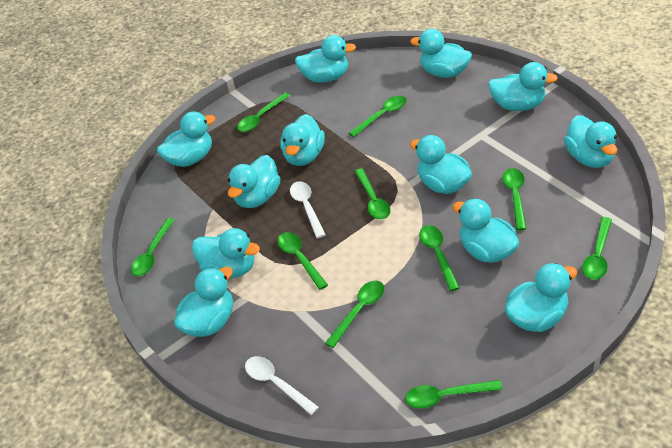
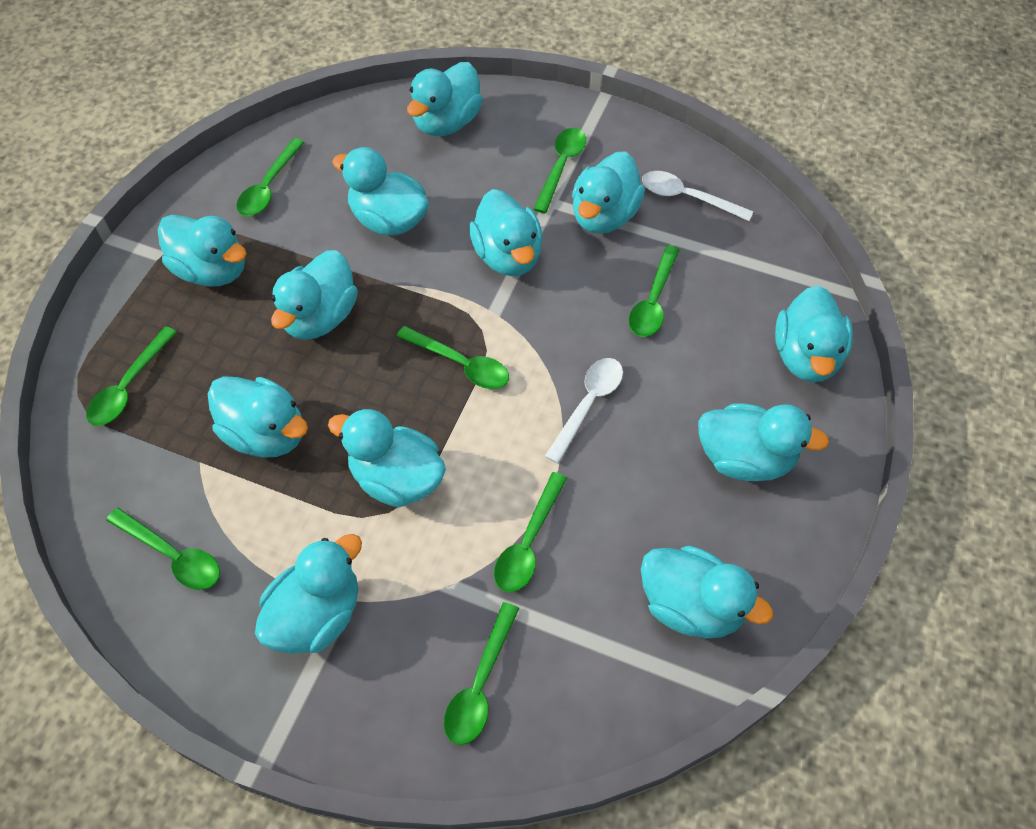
green spoon: [131,218,174,276] [237,93,290,132] [277,232,328,290] [325,281,384,348] [349,96,407,137] [354,168,390,219] [405,380,503,409] [419,225,460,291] [502,168,526,230] [582,217,612,280] = 10 -> [86,326,177,426] [106,508,220,590] [236,138,305,216] [396,326,509,389] [444,602,519,745] [494,472,567,592] [533,128,586,213] [628,245,680,337] = 8

